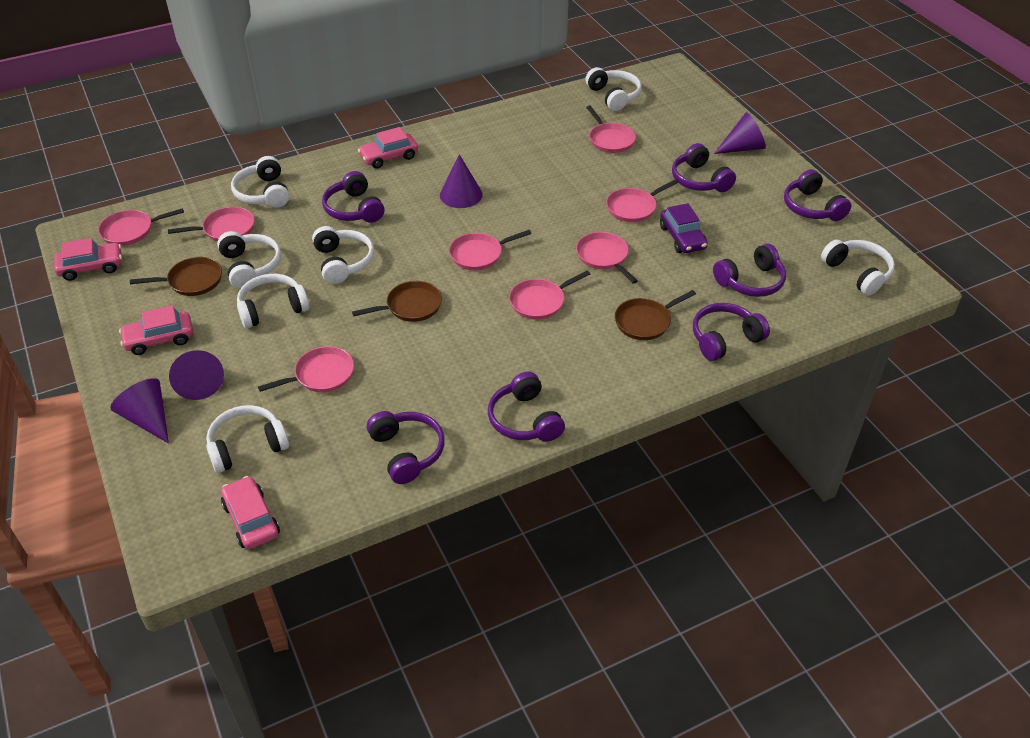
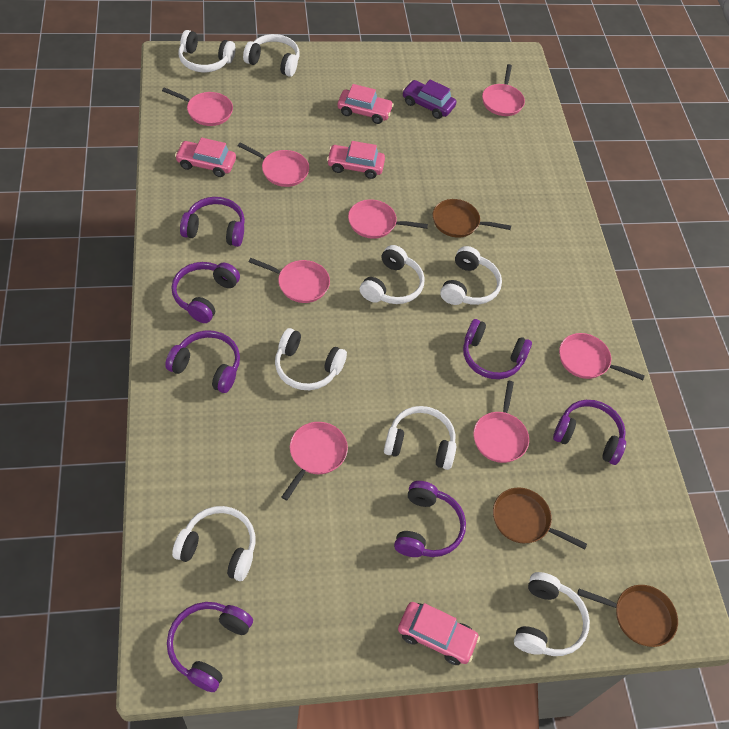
purple cone: [110,378,169,444] [169,350,224,400] [440,154,483,208] [714,112,766,154] = 4 -> none = 0
white headphones: [206,405,289,473] [217,231,281,289] [231,156,289,208] [237,274,309,328] [312,226,374,284] [585,67,642,111] [821,240,895,295] = 7 -> [172,506,256,581] [179,30,235,72] [243,34,299,77] [275,328,347,390] [360,245,425,304] [384,406,456,470] [440,246,502,305] [514,572,590,656] = 8

